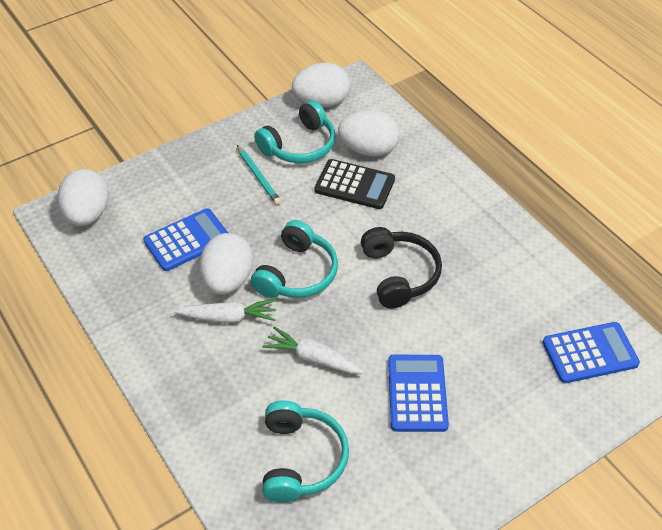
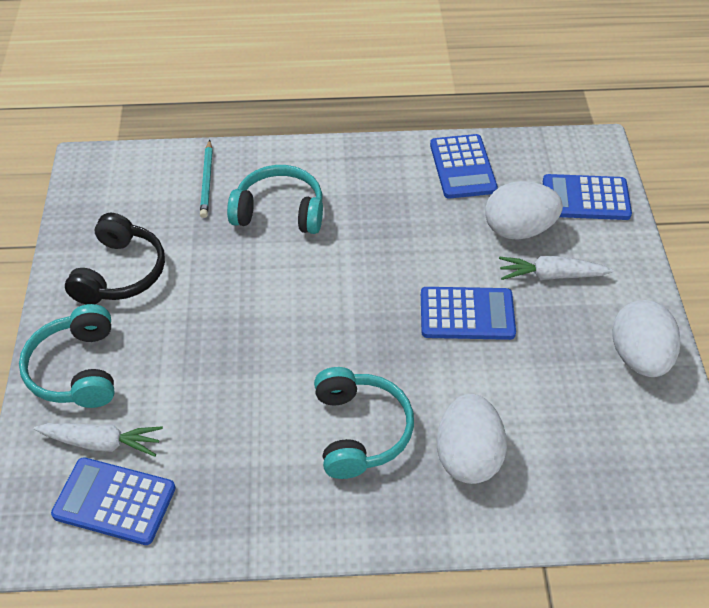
black calculator: [315,159,395,209] = 1 -> none = 0
blue calculator: [143,208,228,271] [388,355,449,432] [542,322,640,383] = 3 -> [51,457,176,545] [421,287,516,340] [430,134,498,199] [543,174,632,220] = 4
white egg: [58,169,109,226] [199,233,253,295] [292,63,350,107] [338,110,400,156] = 4 -> [437,393,507,484] [485,181,563,240] [612,300,681,377] = 3

